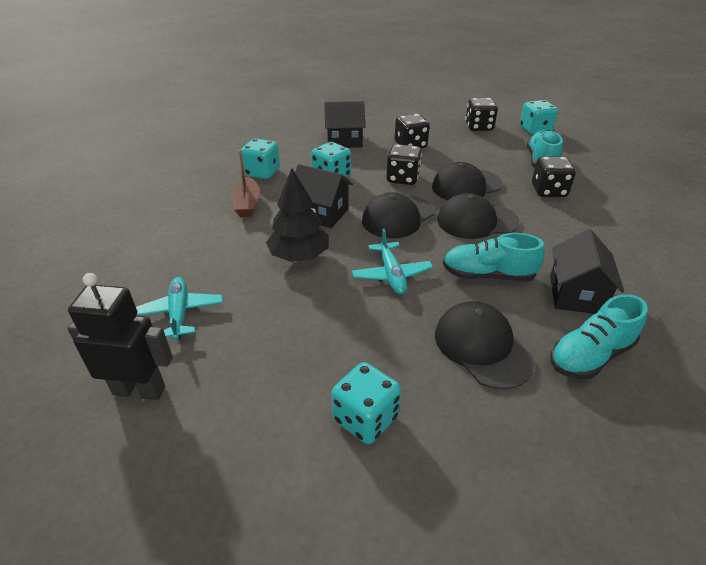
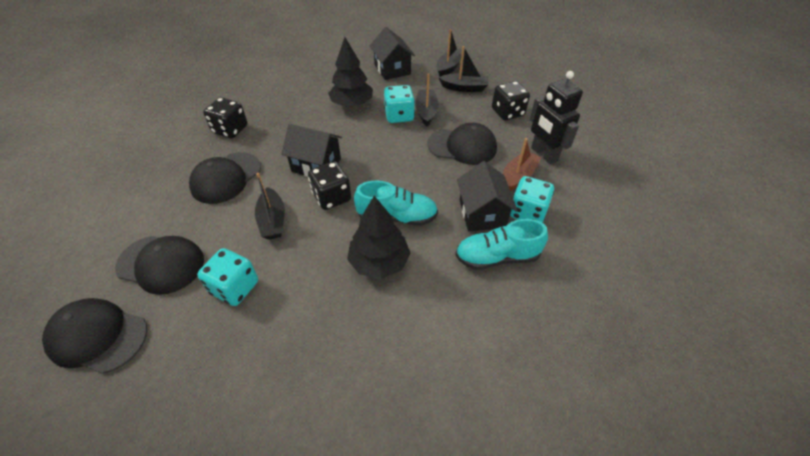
black boat: none = 0 -> [255,173,285,240] [415,73,439,126] [437,29,465,77] [438,46,488,92] = 4
black dice: [386,144,422,185] [395,114,430,148] [465,98,498,131] [532,156,576,197] = 4 -> [203,97,248,138] [308,161,351,210] [492,81,530,120] = 3
black tree: [266,168,329,262] = 1 -> [328,37,373,107] [347,196,411,279] = 2
turquoise dice: [241,139,280,179] [311,142,351,177] [331,362,401,444] [520,100,558,135] = 4 -> [197,248,258,306] [384,85,415,123] [510,176,554,223] = 3
turquoise plane: [136,277,223,340] [352,229,433,294] = 2 -> none = 0
turquoise shoe: [443,233,545,282] [527,130,563,168] [550,294,648,379] = 3 -> [354,181,438,226] [455,219,548,270] = 2

